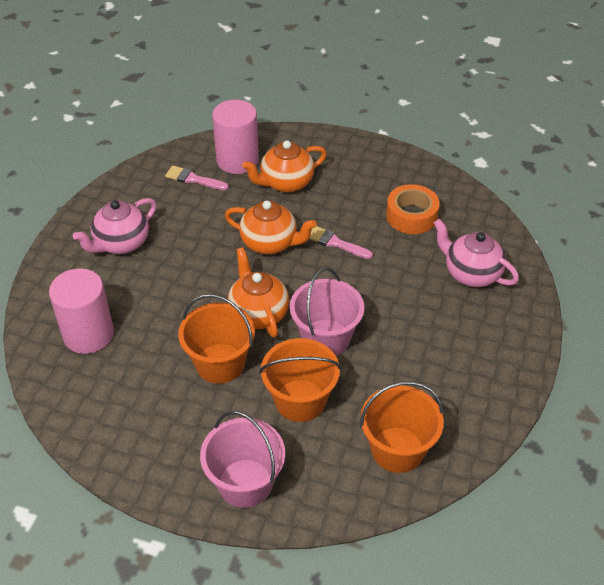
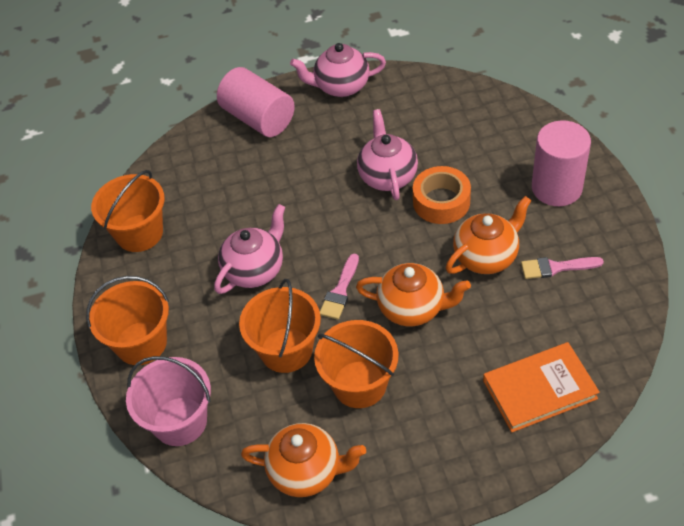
orange book: none = 0 -> [483,342,600,433] = 1
orange bucket: [178,294,255,384] [259,338,341,422] [360,381,444,473] = 3 -> [86,276,169,365] [91,170,165,252] [239,279,321,373] [314,320,399,408] = 4
pink bucket: [200,411,285,508] [290,268,364,356] = 2 -> [126,356,211,446] = 1
pink teapot: [73,198,157,254] [434,219,519,287] = 2 -> [214,204,285,294] [290,43,386,97] [357,109,418,200] = 3

